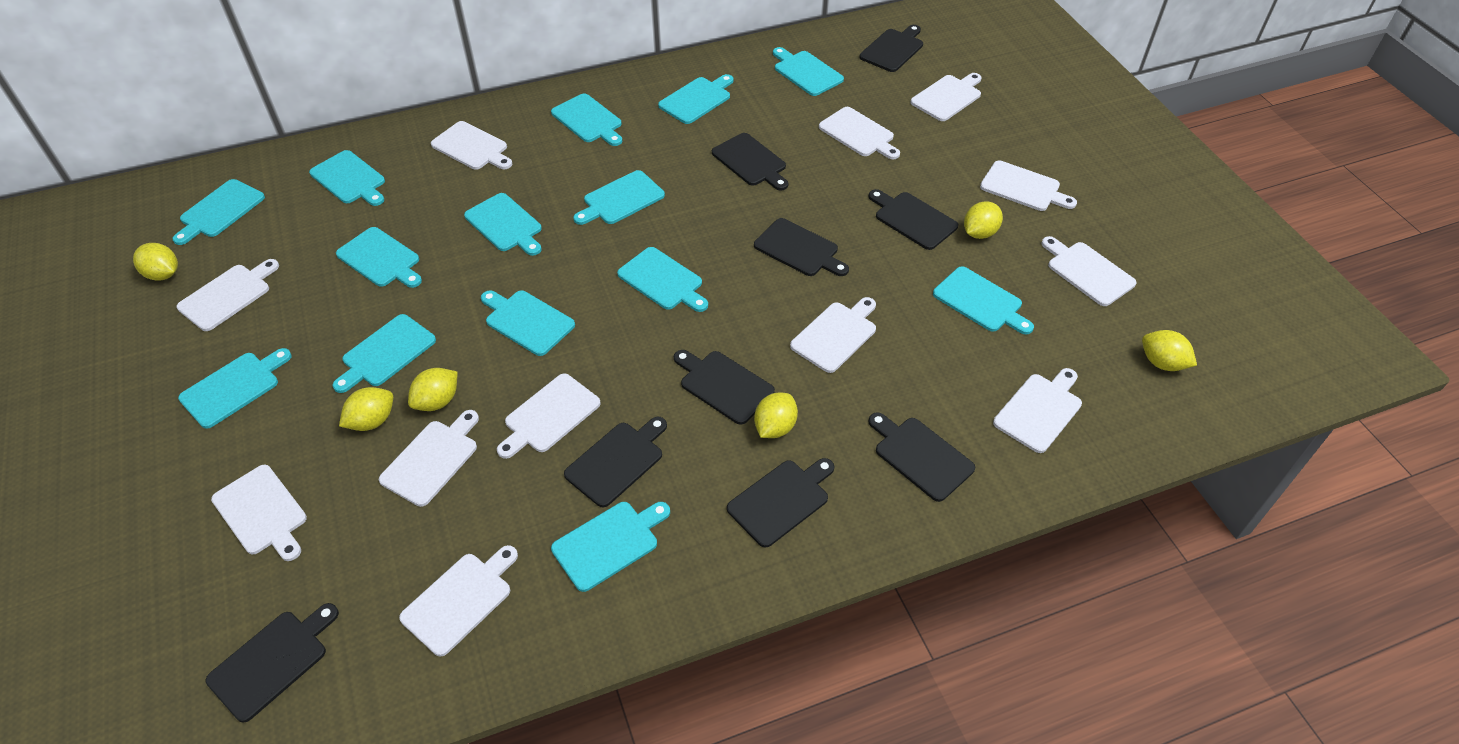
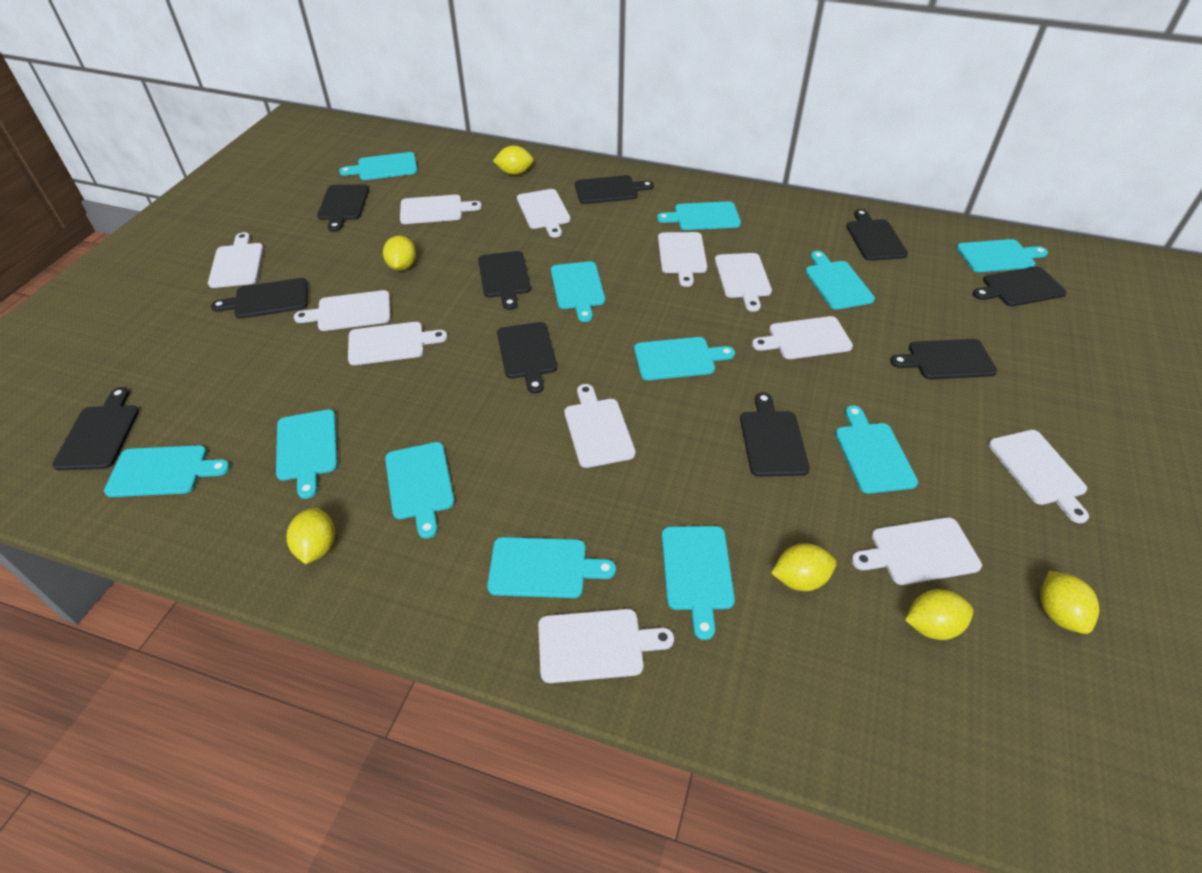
black cutting board: [206,603,339,722] [564,417,667,507] [674,350,775,425] [712,133,788,191] [727,458,834,548] [754,218,849,276] [860,25,923,72] [868,412,975,502] [869,189,958,250] = 9 -> [52,387,139,470] [211,278,308,319] [317,184,369,232] [478,251,531,310] [497,322,557,394] [575,175,654,204] [740,392,810,477] [846,209,908,261] [890,339,997,380] [973,267,1067,306] = 10
turquoise cutting board: [172,179,265,245] [178,348,292,429] [309,150,385,206] [333,314,436,393] [336,227,422,288] [464,193,542,256] [481,291,575,356] [551,93,622,146] [551,502,670,592] [573,170,665,225] [617,247,708,312] [658,74,734,124] [773,47,844,96] [933,266,1034,334] = 14 -> [104,445,230,497] [276,409,338,499] [339,152,418,180] [385,442,455,539] [487,537,616,598] [551,261,605,322] [634,337,735,380] [657,201,741,230] [662,526,735,640] [805,251,875,310] [835,405,918,494] [956,239,1048,272] = 12

